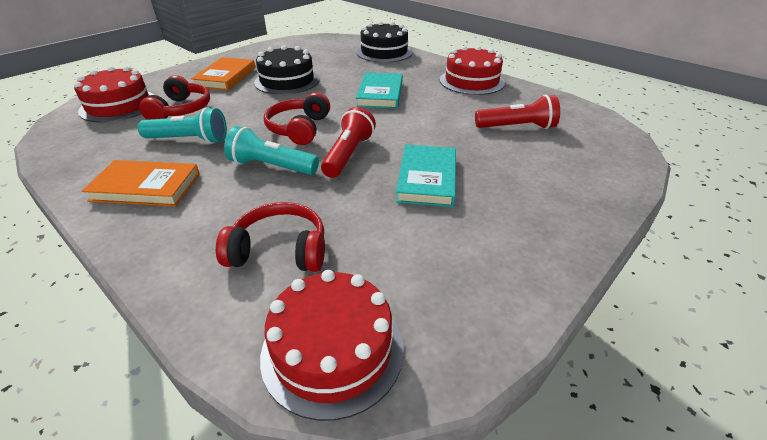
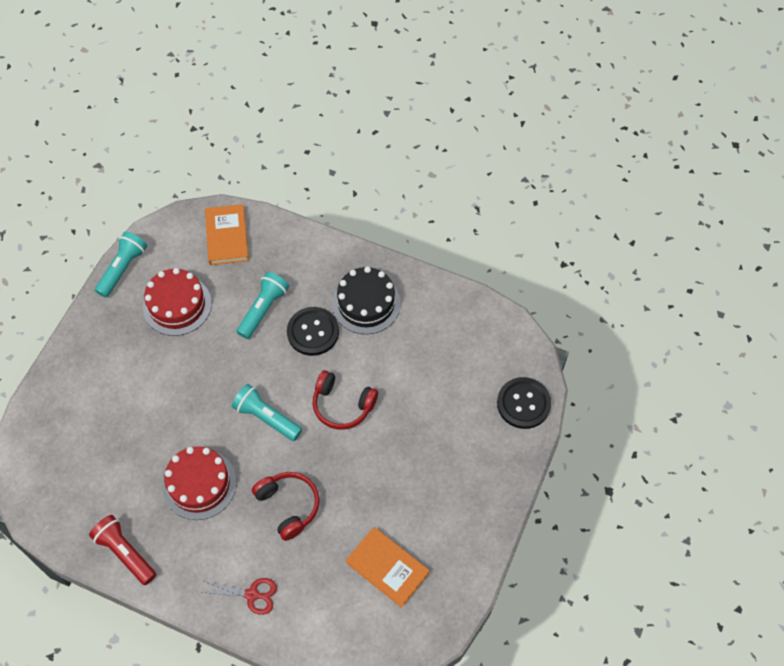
black button: none = 0 -> [287,307,339,356] [497,377,551,429] = 2
black cake: [254,45,319,95] [356,21,412,63] = 2 -> [332,267,401,334] = 1
red cake: [74,66,154,123] [260,270,404,421] [440,46,505,95] = 3 -> [143,268,212,336] [162,446,237,520] = 2
red flashlight: [321,107,376,178] [475,95,560,129] = 2 -> [89,515,156,585] = 1
red headphones: [139,75,210,120] [216,202,325,272] [264,92,330,145] = 3 -> [252,472,320,541] [313,370,378,430] = 2
red scissors: none = 0 -> [203,578,277,615] = 1
turquoise book: [356,72,403,109] [396,145,456,207] = 2 -> none = 0
turquoise flashlight: [138,107,227,144] [224,126,319,175] = 2 -> [95,231,147,298] [232,384,302,441] [237,272,289,339] = 3

